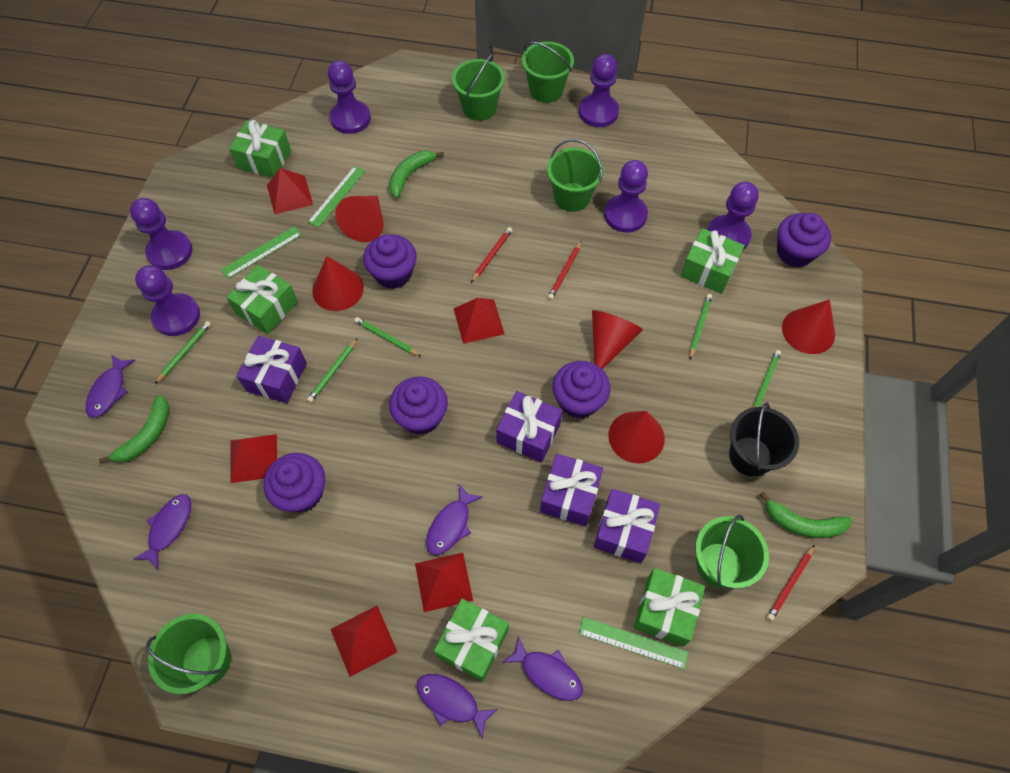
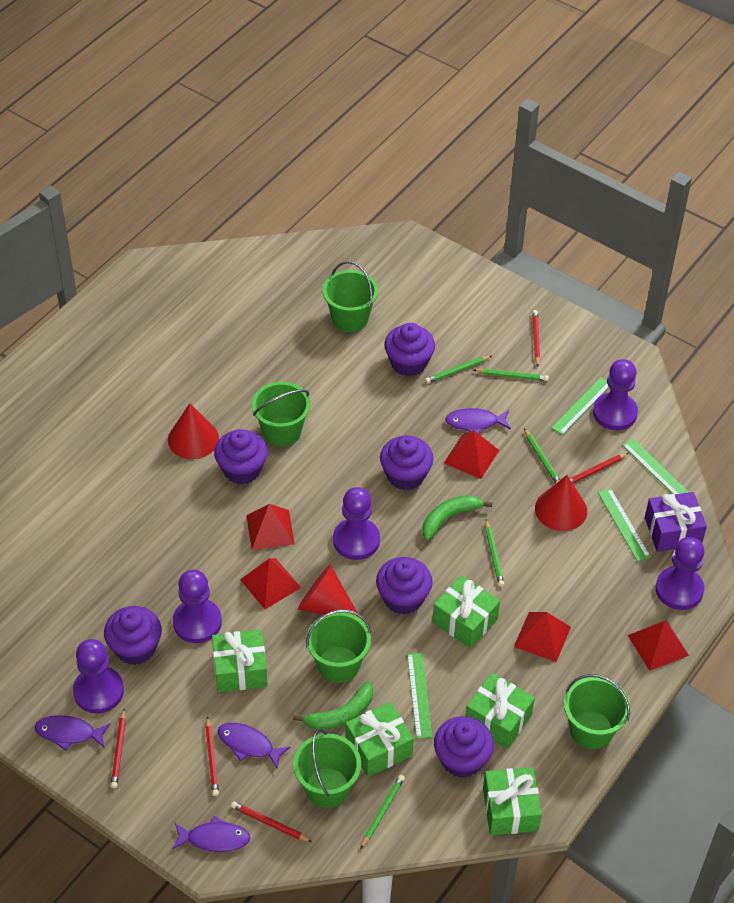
black bucket: [729,403,799,477] = 1 -> none = 0
green banana: [99,394,170,464] [389,151,444,198] [760,492,852,538] = 3 -> [293,681,373,730] [422,495,493,540] = 2
green ruler: [221,226,302,279] [308,166,365,228] [579,617,688,669] = 3 -> [407,653,432,739] [551,377,609,435] [598,488,651,562] [623,439,688,495] = 4
purple cupcake: [263,453,325,513] [363,234,417,289] [389,377,448,435] [552,361,610,418] [777,213,831,267] = 5 -> [104,606,162,665] [214,429,268,484] [376,557,433,615] [380,435,433,490] [384,323,435,376] [434,716,494,778] = 6
purple fish: [86,354,135,418] [134,494,191,570] [417,674,498,739] [426,484,483,555] [503,636,583,701] = 5 -> [35,715,110,751] [172,816,250,852] [218,723,290,769] [445,408,511,434] = 4
purple gift: [237,336,307,403] [496,391,562,463] [540,454,603,526] [594,489,660,563] = 4 -> [645,492,707,552] = 1
purple pawn: [130,198,192,270] [135,265,200,336] [328,60,371,134] [579,54,619,127] [604,160,648,233] [707,182,759,250] = 6 -> [73,639,124,713] [173,570,222,643] [333,487,380,560] [593,359,638,430] [655,537,704,610] = 5
red cone: [312,256,364,311] [335,196,384,242] [592,310,643,369] [608,411,665,463] [782,299,835,354] = 5 -> [168,403,219,459] [298,565,361,619] [535,475,587,531] = 3
red pencil: [471,227,512,282] [548,241,581,300] [767,545,815,621] = 3 -> [111,709,126,788] [205,716,219,796] [231,801,312,842] [533,310,540,367] [570,453,629,483] = 5

